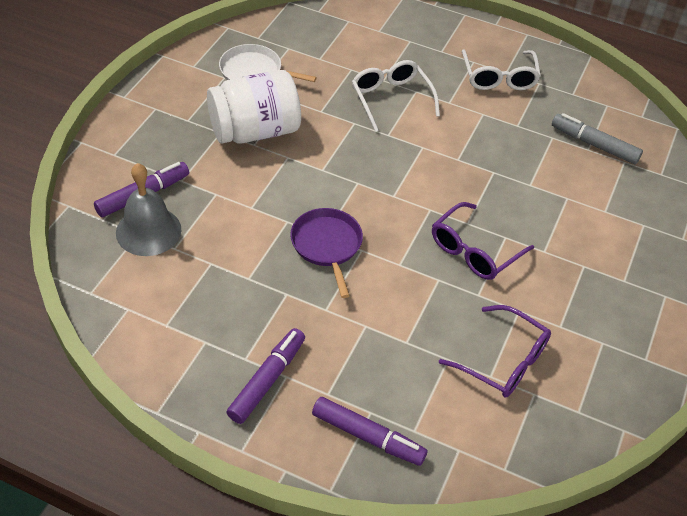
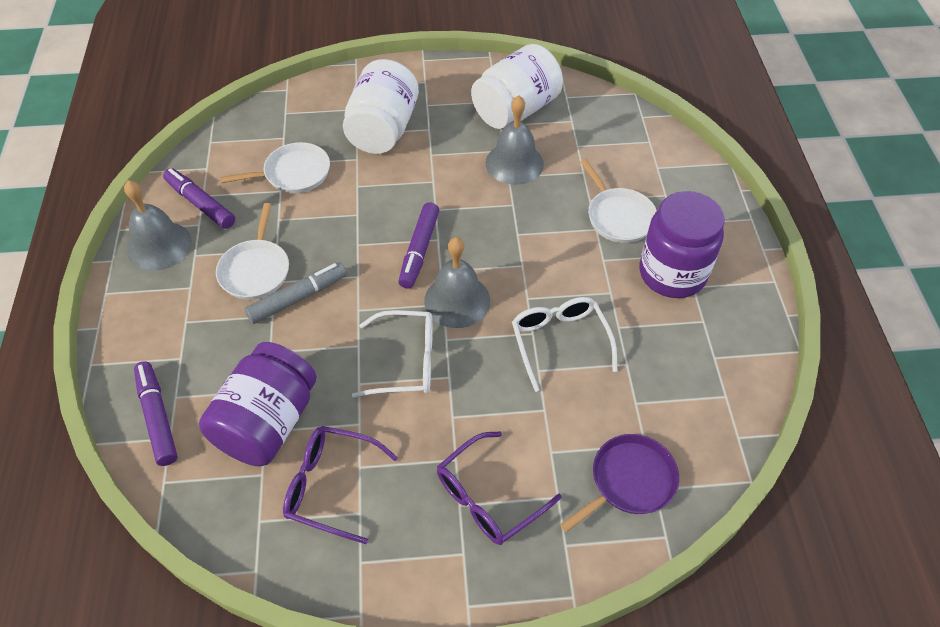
grey bell: [116,163,181,256] = 1 -> [124,180,192,271] [424,237,490,328] [486,95,544,185] = 3
purple jar: none = 0 -> [199,342,317,466] [640,191,725,298] = 2
white jar: [207,70,301,144] = 1 -> [343,59,419,154] [471,44,563,129] = 2
white pan: [219,44,317,82] = 1 -> [216,203,289,300] [221,142,330,193] [581,159,657,243] = 3

